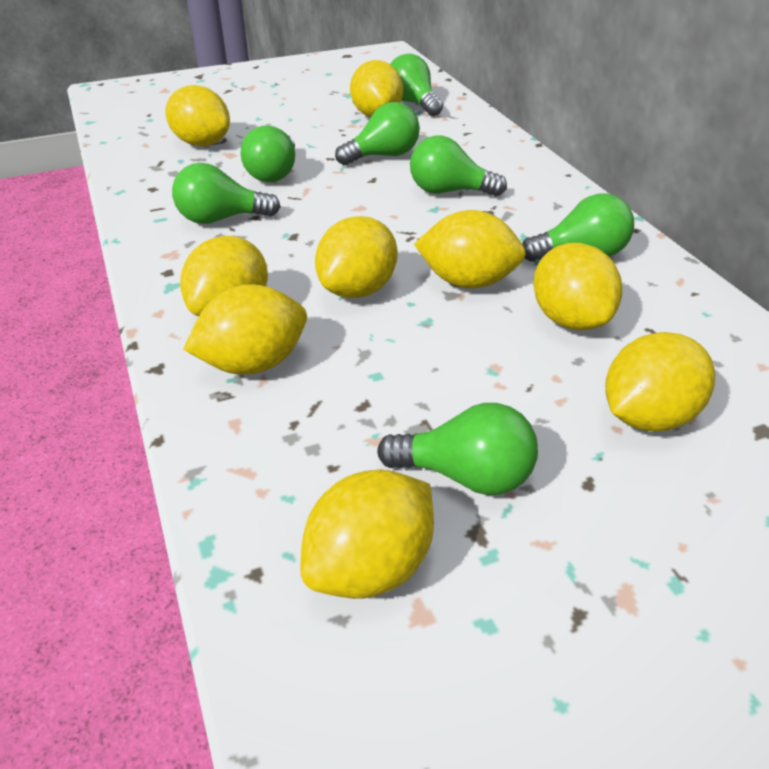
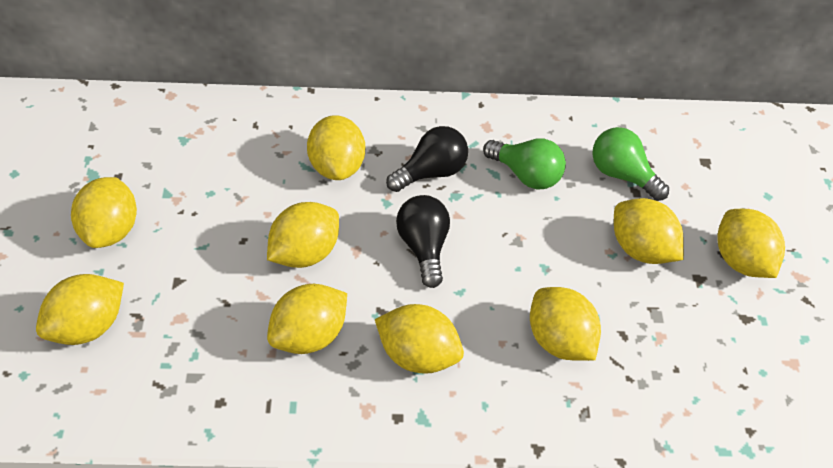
black light bulb: none = 0 -> [386,126,468,192] [396,195,450,288] = 2
green light bulb: [172,163,281,224] [241,125,295,182] [335,102,420,165] [377,403,538,495] [390,54,443,116] [410,136,507,196] [522,194,634,262] = 7 -> [483,138,566,190] [592,127,669,201] = 2

